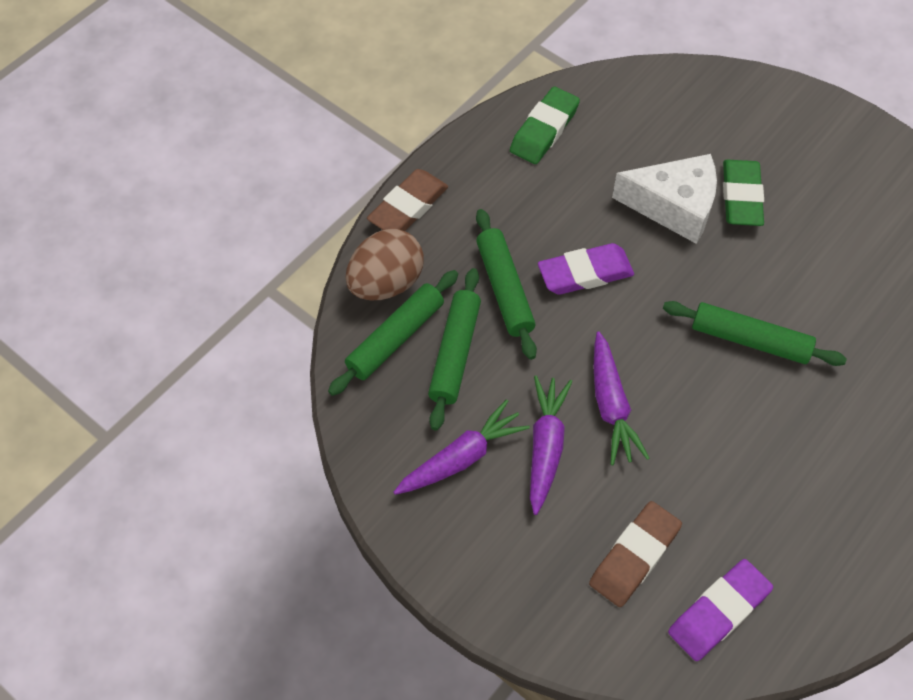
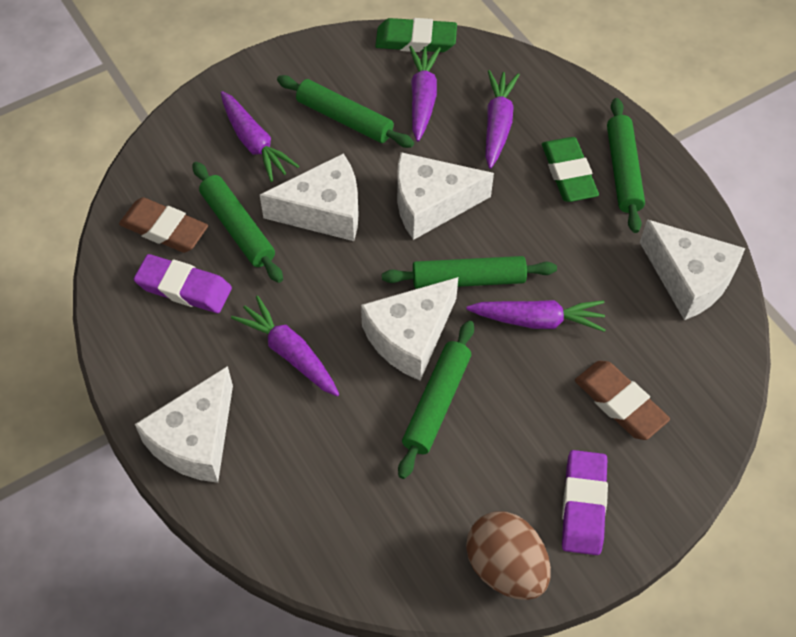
green rolling pin: [328,270,458,396] [428,268,481,430] [476,209,537,360] [663,301,847,366] = 4 -> [193,162,283,283] [277,75,414,148] [382,256,557,289] [398,321,474,479] [607,98,645,233] = 5
purple carrot: [393,399,530,495] [530,376,573,515] [594,331,650,465] = 3 -> [221,91,299,182] [231,295,339,397] [409,46,441,142] [466,300,606,332] [485,70,520,169] = 5
white cheese: [612,154,717,244] = 1 -> [135,366,233,483] [260,153,359,241] [361,277,458,380] [397,152,494,240] [640,219,745,320] = 5

